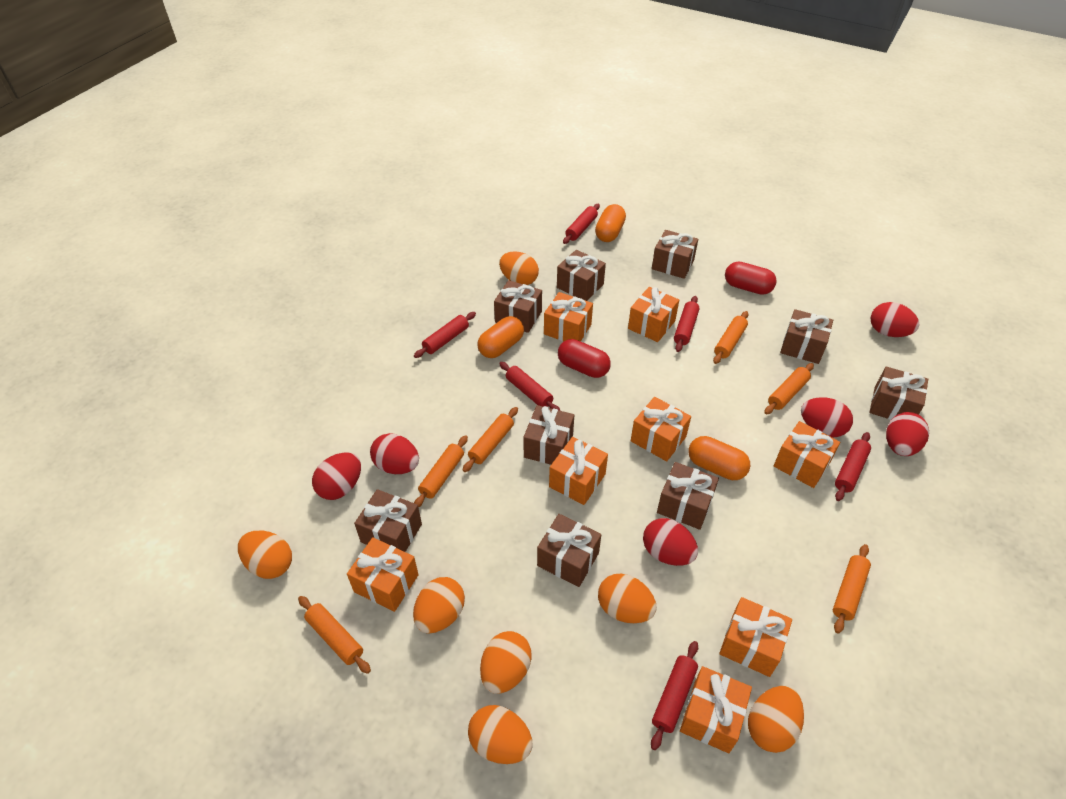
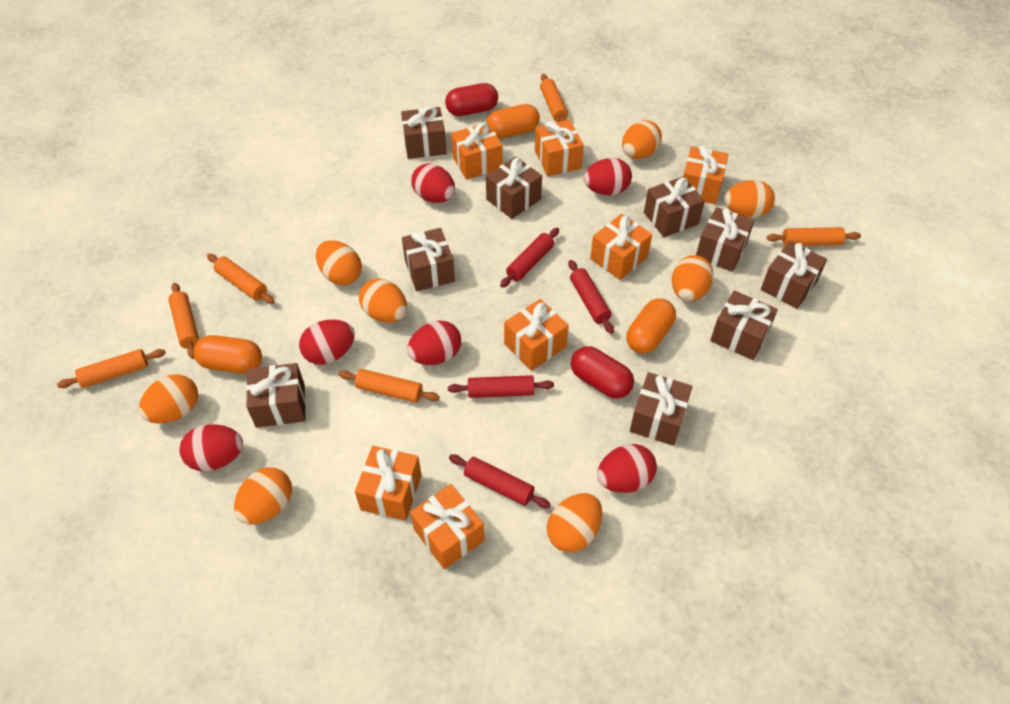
orange egg: [238,531,292,579] [413,577,465,633] [468,705,533,764] [480,631,532,694] [499,251,539,285] [598,574,657,623] [748,686,804,753] = 7 -> [139,374,198,423] [234,468,292,525] [316,240,362,285] [359,279,407,323] [547,493,602,552] [622,120,662,159] [672,255,714,302] [724,180,775,218] = 8
orange gift: [347,537,419,612] [544,292,593,341] [549,437,608,505] [628,287,679,342] [631,397,691,461] [680,666,752,753] [719,597,792,677] [774,421,840,488] = 8 -> [355,446,422,521] [410,484,484,569] [451,123,502,180] [504,299,569,371] [535,120,584,176] [590,214,652,280] [683,145,729,204] = 7
red rolling pin: [414,312,476,358] [499,362,560,411] [563,204,600,244] [651,641,698,750] [674,296,700,352] [835,432,871,501] = 6 -> [448,375,554,398] [449,455,551,508] [500,228,559,288] [568,260,614,334] = 4

